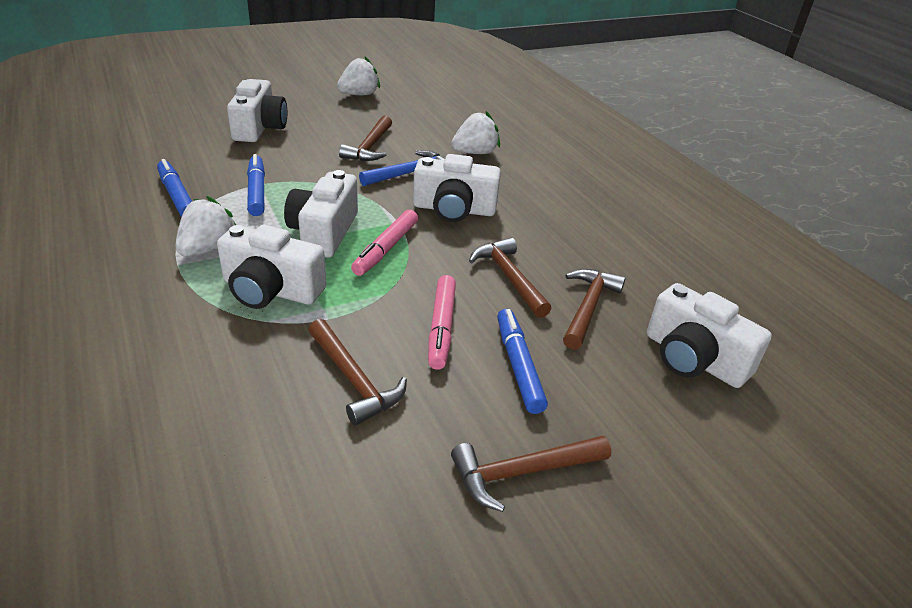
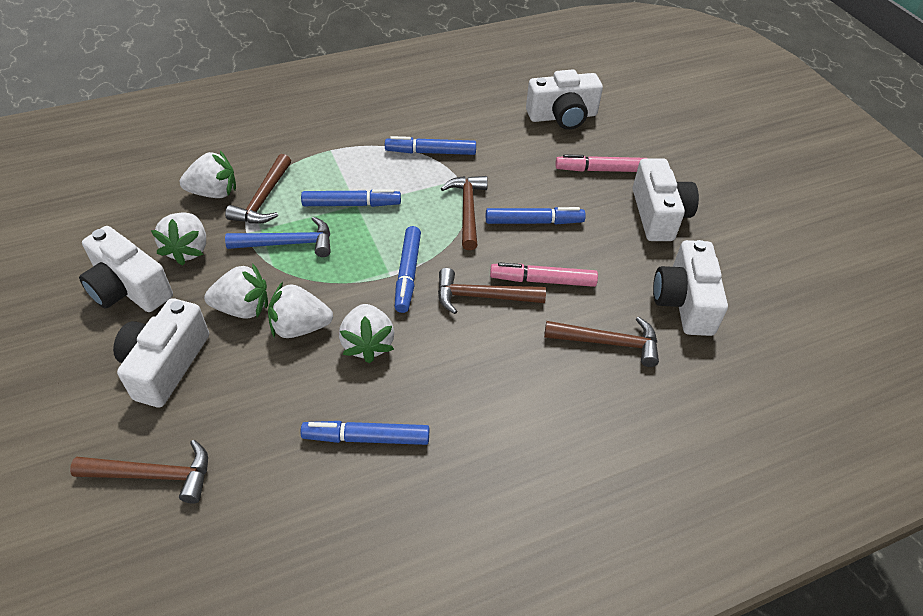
blue marker: [157,159,192,217] [247,154,265,216] [497,309,548,414] = 3 -> [301,189,401,207] [301,421,429,445] [385,136,476,155] [395,226,421,313] [486,207,586,224] = 5
white strawberry: [176,196,236,257] [337,56,380,95] [451,111,500,154] = 3 -> [151,212,206,266] [180,151,236,198] [204,263,268,319] [268,282,333,338] [339,304,394,363] = 5

